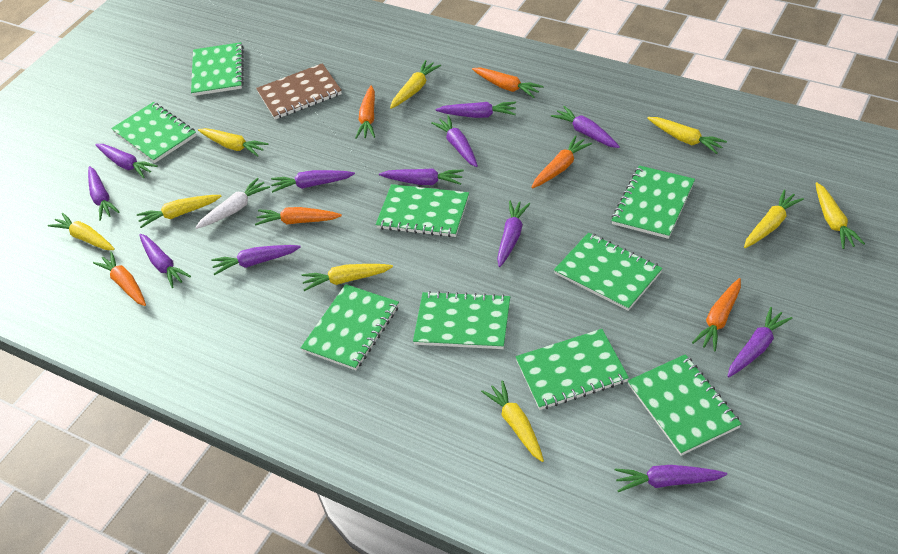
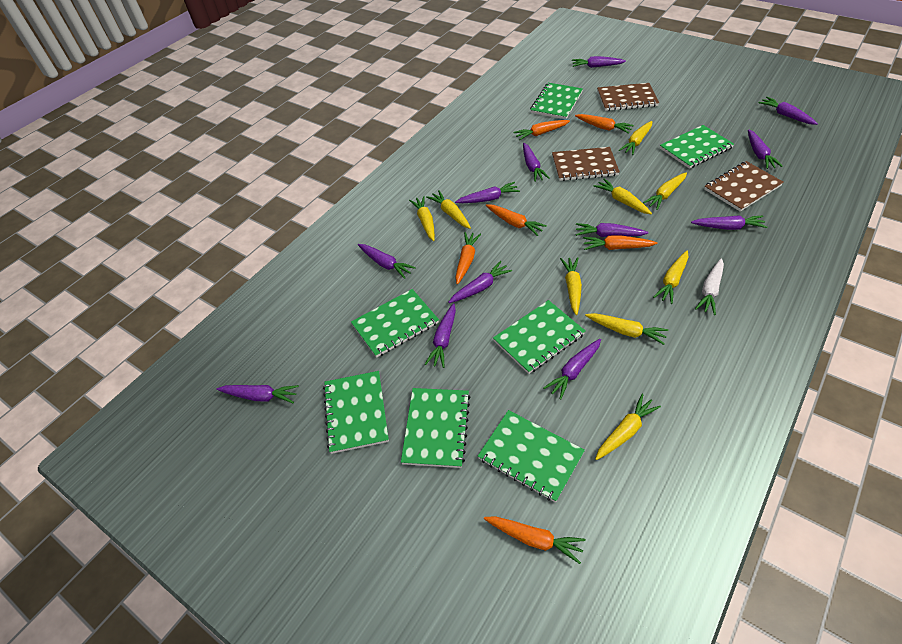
brown notebook: [256,63,342,119] = 1 -> [552,147,620,181] [597,83,659,111] [704,161,784,212] = 3
green notebook: [111,102,197,163] [191,42,244,96] [301,284,399,370] [376,184,469,237] [413,291,510,349] [515,329,629,410] [554,232,663,311] [611,165,695,239] [628,354,741,456] = 9 -> [323,371,389,454] [351,289,439,358] [401,388,471,468] [478,410,585,502] [493,300,585,374] [530,83,583,119] [660,125,734,169] = 7

